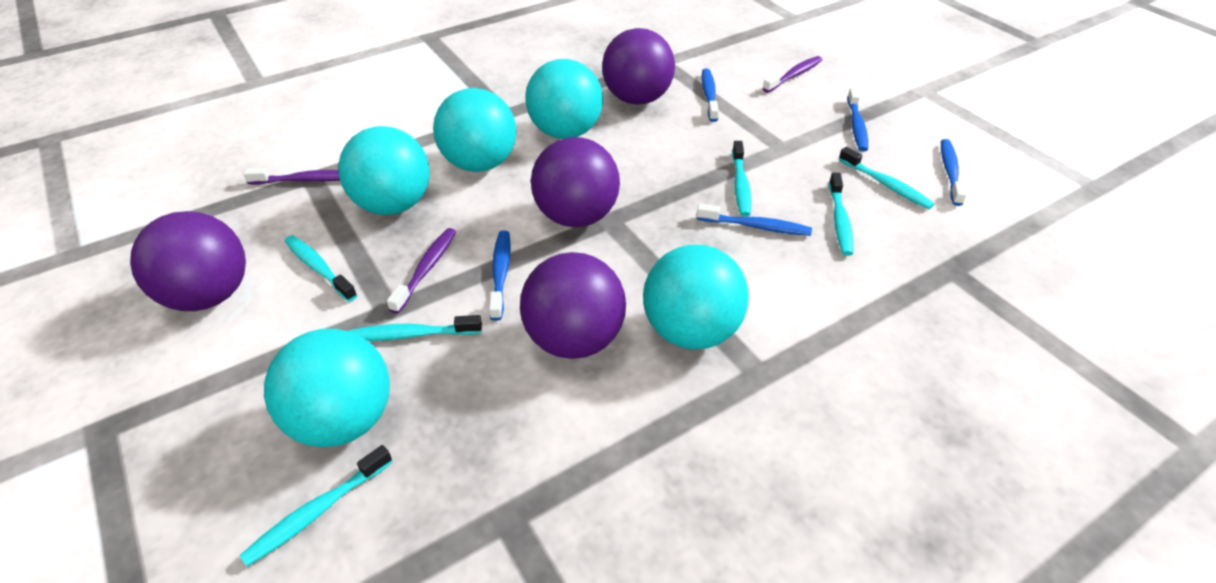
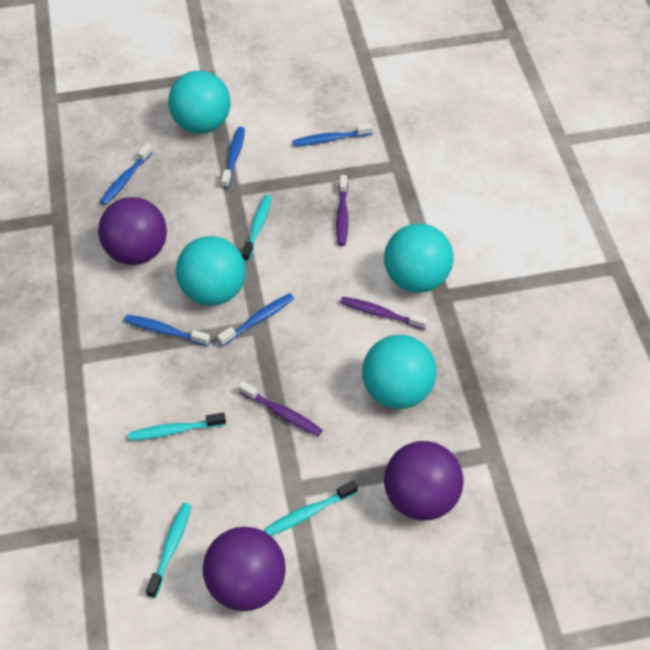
purple ball: [130,211,246,311] [520,252,626,359] [531,137,620,227] [602,28,675,105] = 4 -> [98,197,167,265] [203,527,286,611] [384,441,464,521] = 3
turquoise ball: [264,329,390,447] [338,126,429,215] [433,88,516,172] [525,59,603,139] [643,245,749,350] = 5 -> [168,71,231,134] [176,236,246,306] [362,335,436,409] [384,223,453,293] = 4
turquoise toothbrush: [239,445,393,566] [285,235,357,302] [349,315,482,341] [732,141,751,217] [829,172,853,256] [839,147,935,209] = 6 -> [129,413,226,441] [146,503,191,598] [241,195,272,262] [264,481,358,536] = 4

